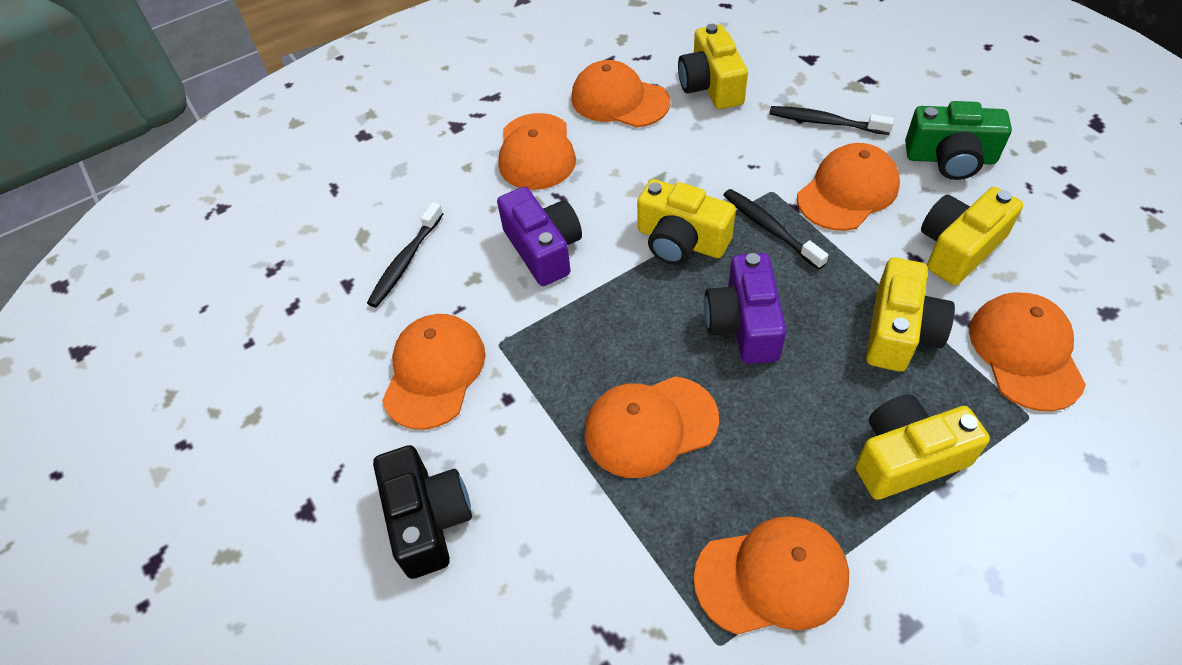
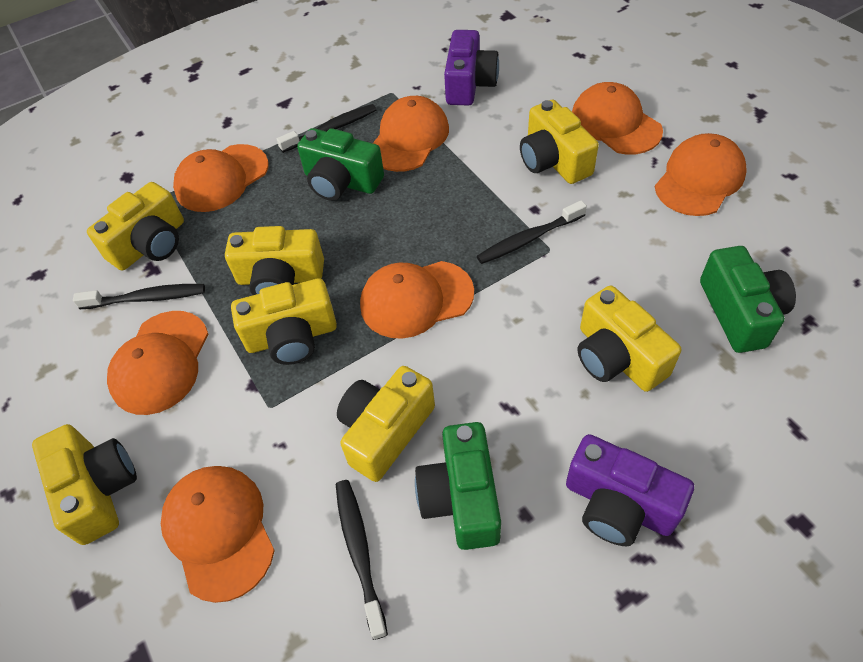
black camera: [373,445,472,579] = 1 -> none = 0
black toothbrush: [367,202,443,308] [724,189,828,270] [769,106,894,135] = 3 -> [73,284,205,309] [277,104,377,153] [336,480,388,640] [477,200,587,264] = 4
green camera: [905,101,1012,180] = 1 -> [297,128,384,201] [415,422,501,550] [700,246,796,353] = 3
yellow camera: [637,179,736,265] [678,24,748,109] [855,394,990,500] [866,257,955,372] [921,187,1023,285] = 5 -> [32,424,137,545] [87,182,184,271] [225,226,324,295] [231,278,337,365] [337,366,435,482] [520,100,599,184] [577,285,681,392] = 7

